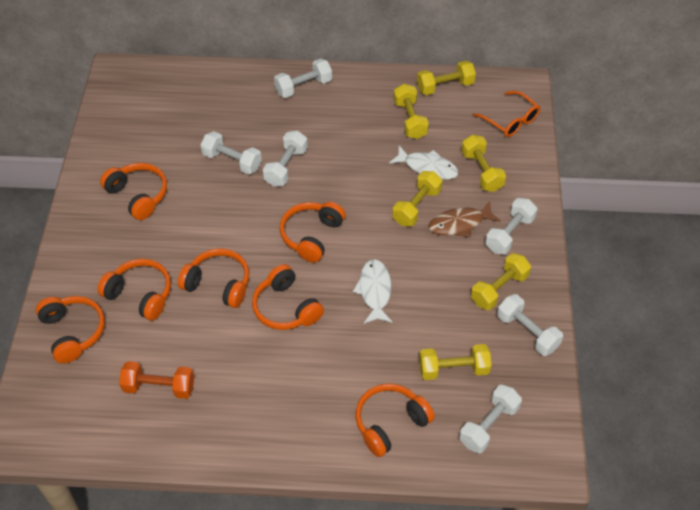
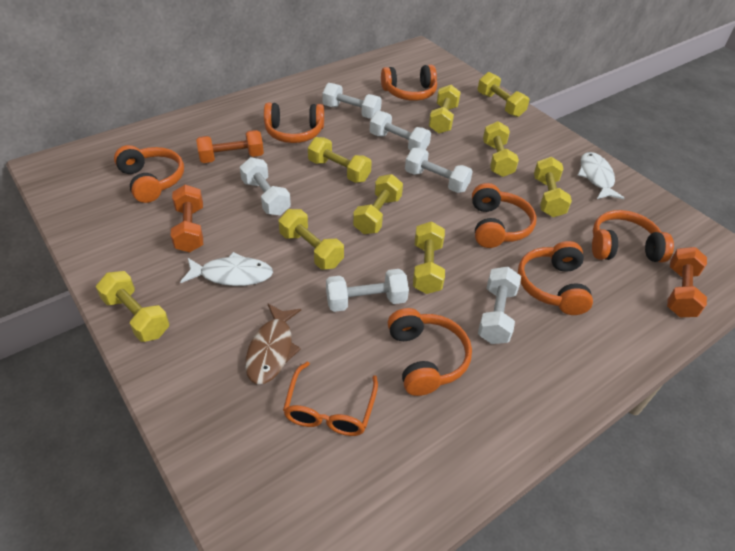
orange dumbbell: [119,361,194,399] = 1 -> [171,185,203,252] [196,130,264,163] [667,247,707,317] = 3
yellow dumbbell: [393,84,429,139] [393,171,442,226] [417,61,476,95] [419,344,492,380] [461,135,506,192] [471,253,531,310] = 6 -> [96,271,169,342] [279,209,344,270] [308,137,372,183] [353,174,403,234] [413,221,445,294] [429,85,461,134] [478,72,529,117] [483,121,519,177] [534,157,572,217] = 9

